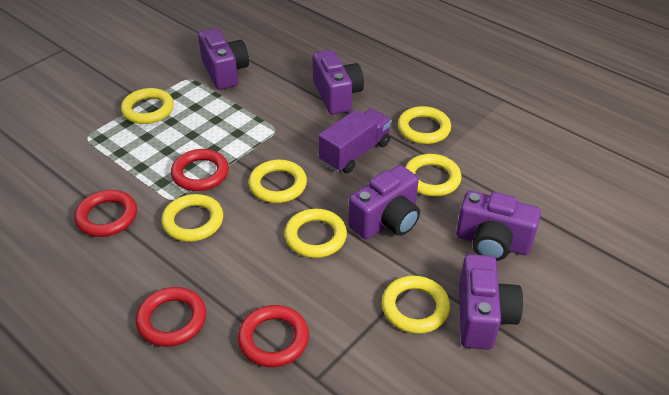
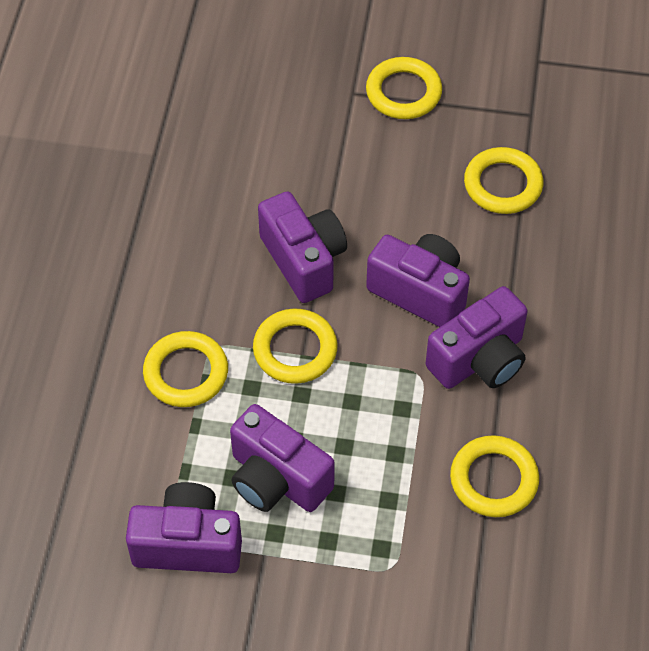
purple truck: [318,109,392,173] = 1 -> none = 0
red ring: [74,190,137,237] [136,287,206,347] [171,149,229,191] [238,305,309,367] = 4 -> none = 0
yellow ring: [121,88,174,124] [161,194,223,242] [249,160,307,203] [284,209,347,258] [382,275,450,334] [398,106,451,144] [405,154,461,196] = 7 -> [143,331,228,407] [253,309,338,384] [366,57,442,119] [450,435,539,517] [464,147,543,214] = 5

